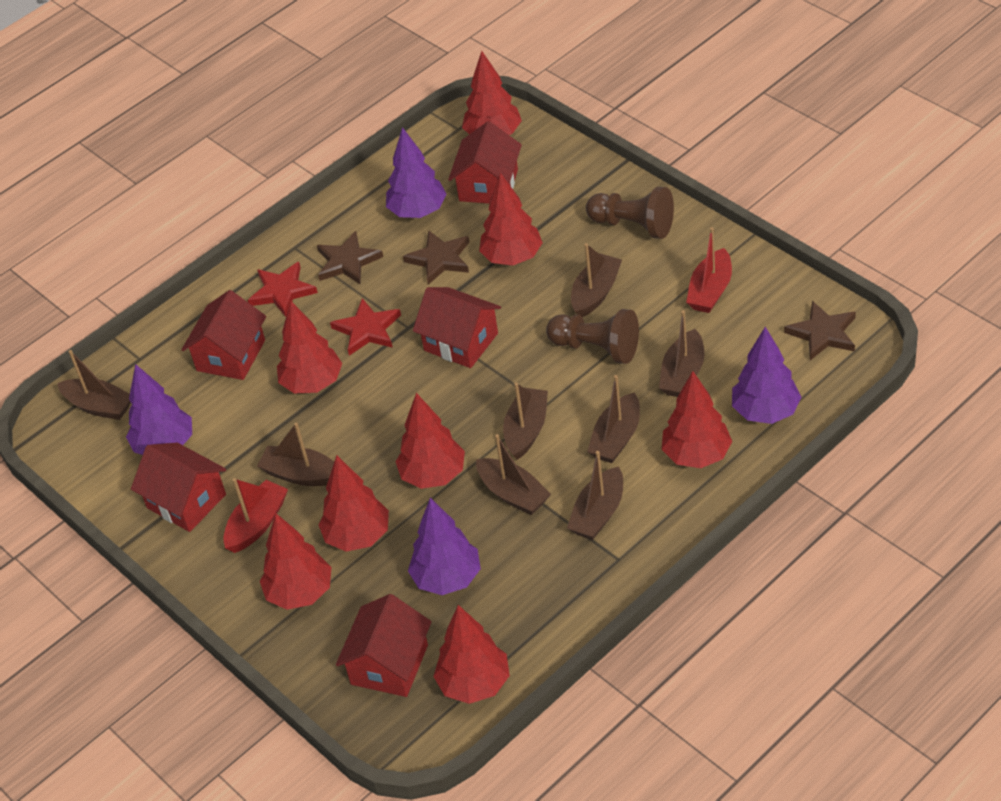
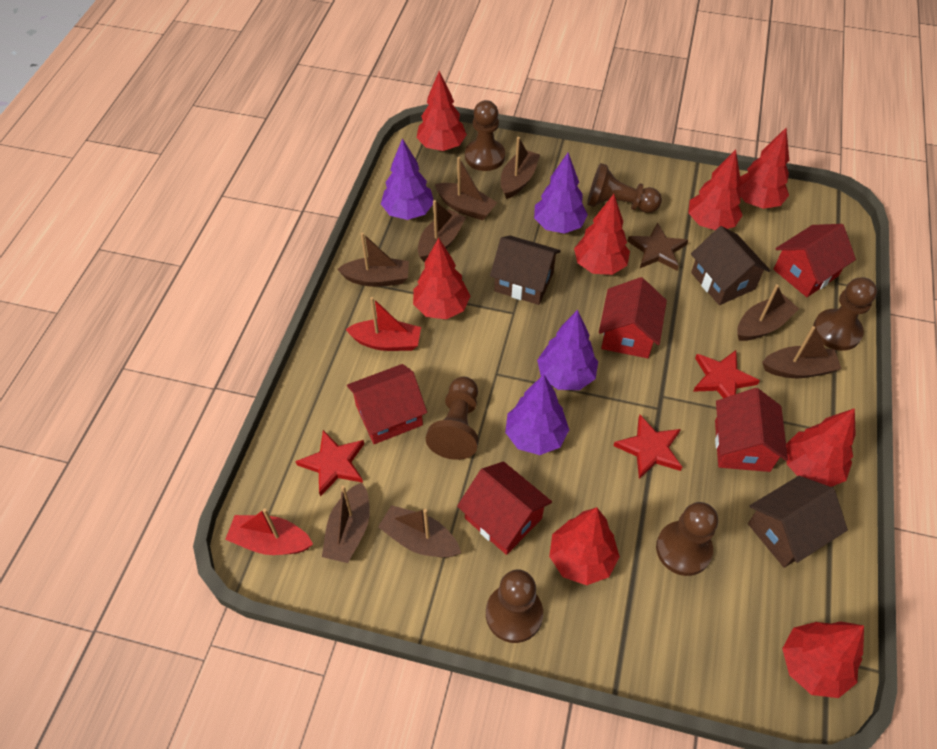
brown house: none = 0 -> [490,236,561,305] [691,226,771,305] [748,476,848,568] = 3
brown pawn: [546,309,639,364] [586,187,674,239] = 2 -> [426,377,479,460] [465,100,505,171] [486,569,543,643] [587,163,662,213] [656,502,718,576] [813,277,877,351] = 6
brown star: [317,231,383,284] [403,231,469,285] [784,301,856,360] = 3 -> [628,222,688,271] = 1
red star: [247,262,318,317] [330,298,401,356] = 2 -> [295,430,364,496] [614,415,682,479] [693,350,760,398] = 3

